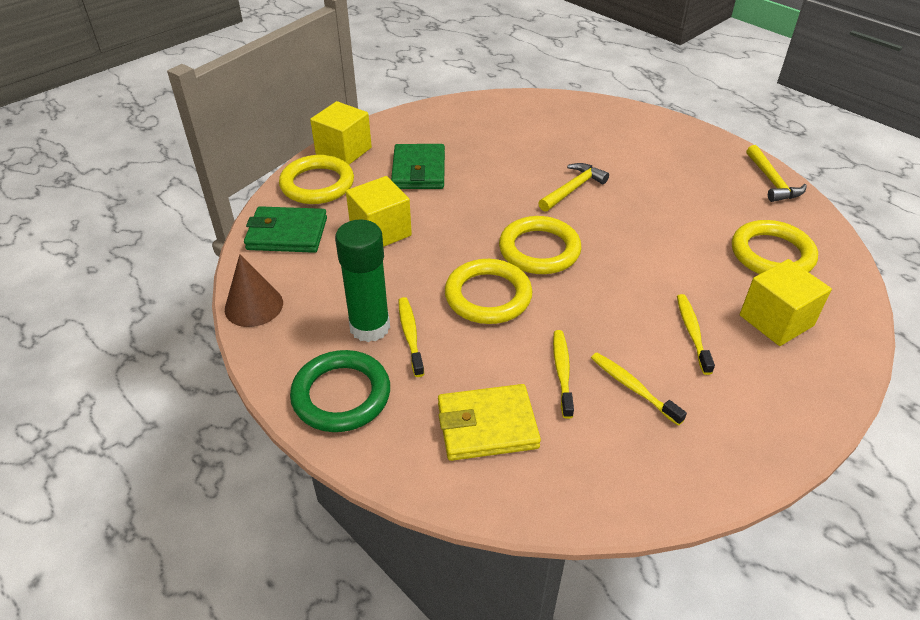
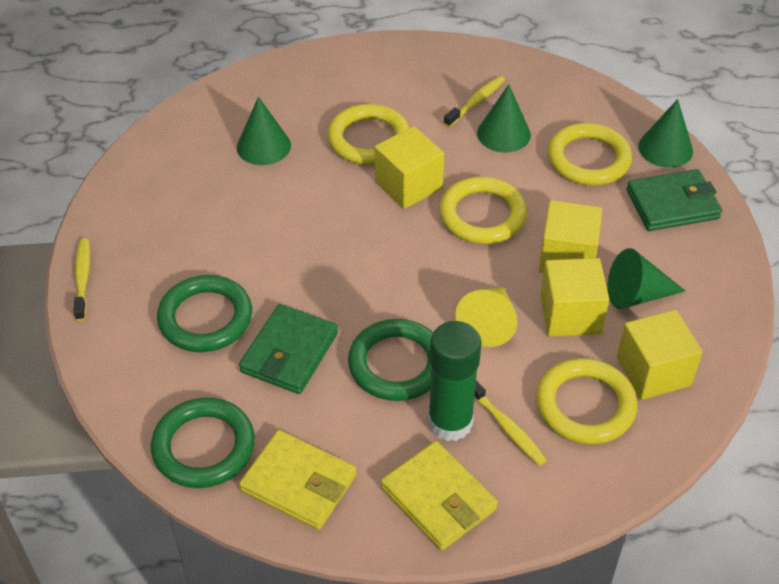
brown cone: [225,254,283,327] = 1 -> none = 0
green cone: none = 0 -> [237,97,291,165] [477,84,531,152] [608,248,685,309] [638,99,693,168] = 4
green ring: [290,350,390,432] = 1 -> [151,397,255,488] [157,275,252,352] [348,319,433,401] = 3
yellow cone: none = 0 -> [456,287,517,347] = 1
yellow cube: [310,101,372,165] [346,176,412,247] [740,259,832,346] = 3 -> [375,126,445,209] [539,200,602,273] [540,258,609,337] [617,310,703,400] = 4
yellow hammer: [538,163,609,212] [746,145,807,202] = 2 -> none = 0
yellow toothbrush: [398,297,424,377] [553,330,574,419] [591,353,687,426] [677,294,715,375] = 4 -> [73,238,90,321] [444,76,505,127] [474,380,547,466] = 3
yellow wallet: [438,384,541,461] = 1 -> [239,430,357,530] [381,441,498,551] = 2

